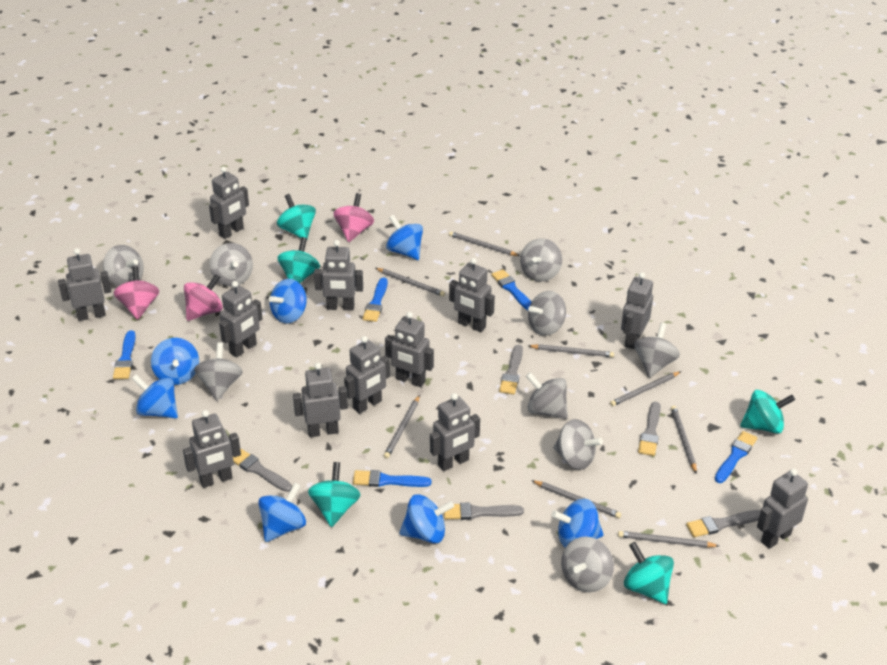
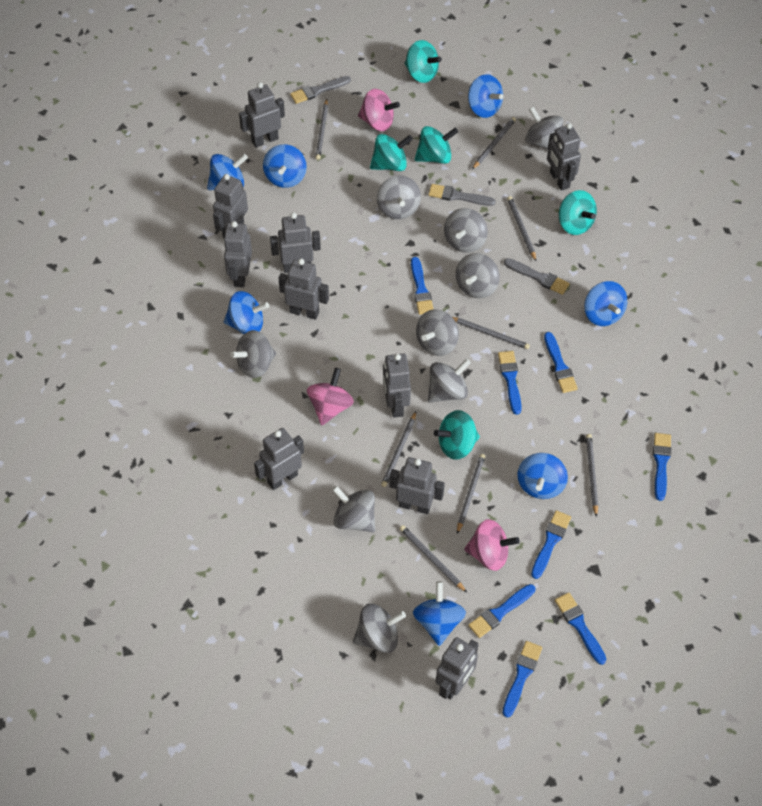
blue brush: [113,330,136,379] [353,470,431,487] [362,278,388,322] [491,269,531,311] [715,431,758,483] = 5 -> [411,257,433,315] [468,584,535,638] [498,351,522,415] [503,641,542,718] [531,510,571,579] [544,332,578,393] [555,592,606,665] [653,433,671,501] = 8
grey brush: [233,448,292,492] [444,503,524,520] [499,345,523,394] [638,402,661,456] [686,510,761,537] = 5 -> [290,76,351,104] [428,184,496,206] [504,258,570,295] = 3
grey robot: [58,248,112,321] [183,410,241,488] [209,167,249,239] [219,281,263,358] [293,363,348,437] [314,240,363,311] [344,336,390,414] [385,312,434,387] [430,393,480,471] [449,258,495,332] [621,272,653,349] [757,469,808,549] = 12 -> [213,174,248,238] [223,221,252,287] [239,82,285,148] [254,428,304,490] [270,212,321,273] [279,259,329,320] [383,353,411,418] [389,457,445,514] [436,637,479,699] [547,123,581,191] = 10

